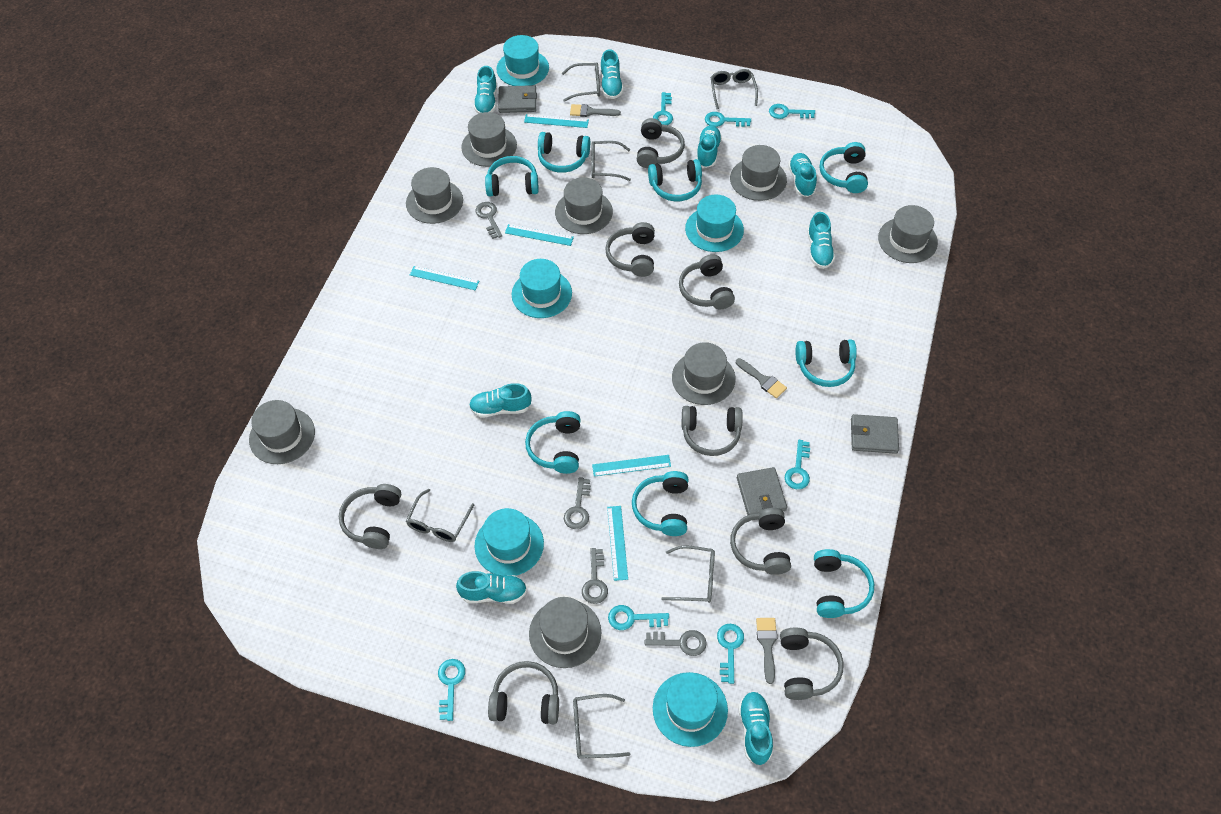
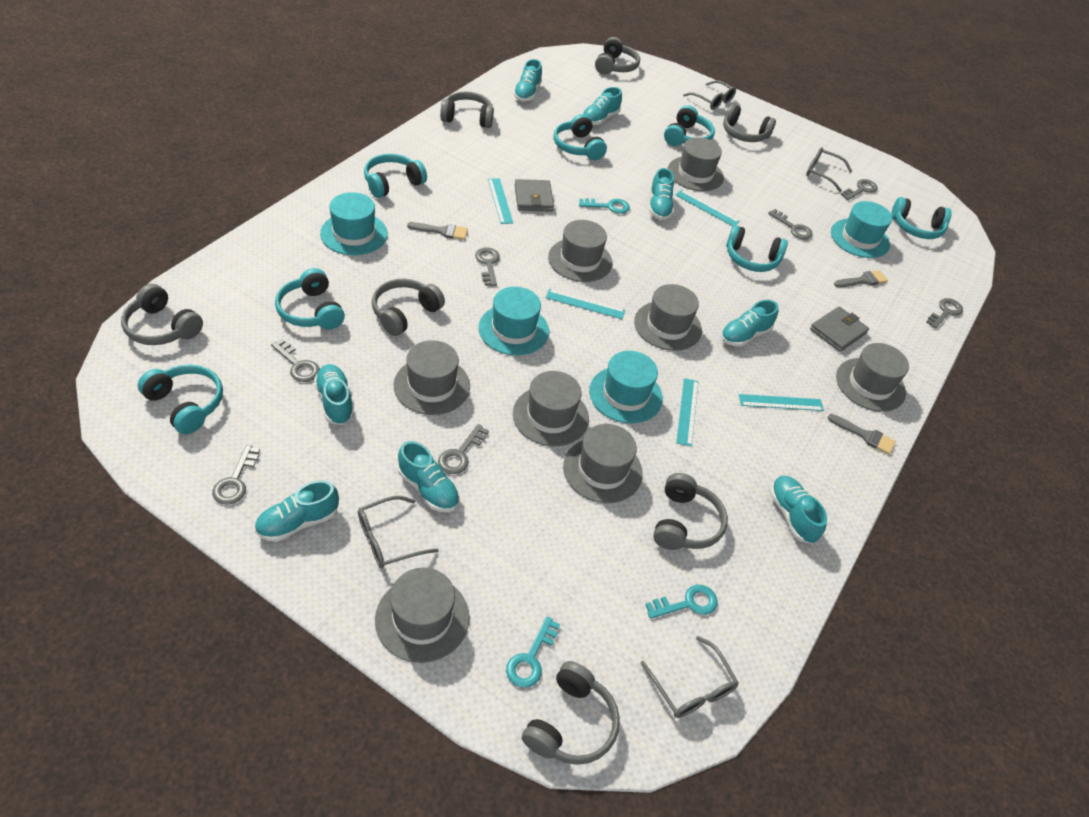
grey glasses: [406,489,474,542] [562,62,600,102] [573,694,630,759] [591,141,631,181] [661,545,715,603] [711,69,758,109] = 6 -> [358,496,439,568] [641,636,739,718] [683,80,736,110] [806,147,853,192] = 4
grey headphones: [339,484,401,549] [488,661,559,724] [605,222,655,277] [637,118,685,168] [679,254,735,309] [682,406,743,456] [730,508,791,575] [780,627,844,700] = 8 -> [121,284,203,345] [372,279,445,336] [440,91,494,128] [522,661,620,765] [595,37,640,75] [653,473,728,550] [723,104,776,142] = 7
grey key: [475,202,502,239] [564,477,591,529] [582,548,608,604] [645,630,707,656] = 4 -> [212,445,260,504] [271,339,320,382] [438,424,489,474] [475,247,500,286] [768,209,813,240] [841,179,878,200] [926,298,963,329] = 7
grey wallet: [498,85,537,113] [737,467,787,516] [851,414,899,454] = 3 -> [515,179,554,212] [810,306,869,352] = 2
turquoise hat: [474,508,544,576] [496,35,549,86] [511,259,572,318] [653,672,728,747] [685,195,744,252] = 5 -> [320,192,388,255] [479,287,549,356] [589,351,663,423] [831,201,892,258] = 4
turquoise headphones: [485,156,539,197] [525,411,581,474] [538,132,590,173] [632,471,689,536] [648,159,702,201] [796,340,857,387] [814,549,874,618] [820,142,868,193] = 8 -> [138,365,223,434] [275,268,345,330] [364,154,427,198] [554,114,607,160] [664,105,715,146] [726,225,788,272] [891,197,952,239] = 7
turquoise key: [438,659,465,721] [608,605,669,630] [653,92,673,125] [705,112,751,127] [717,624,744,684] [769,104,815,119] [785,440,810,489] = 7 -> [506,616,560,688] [579,198,630,214] [645,585,718,619] = 3

